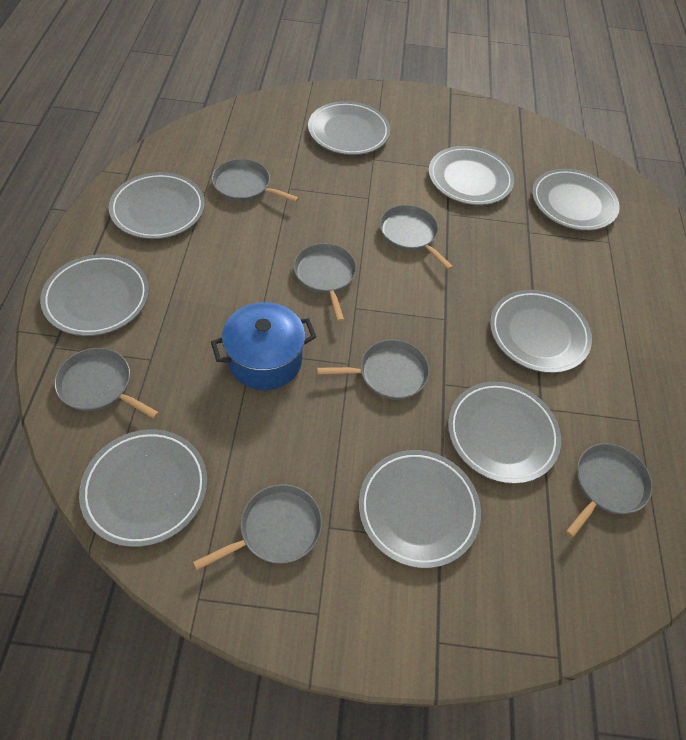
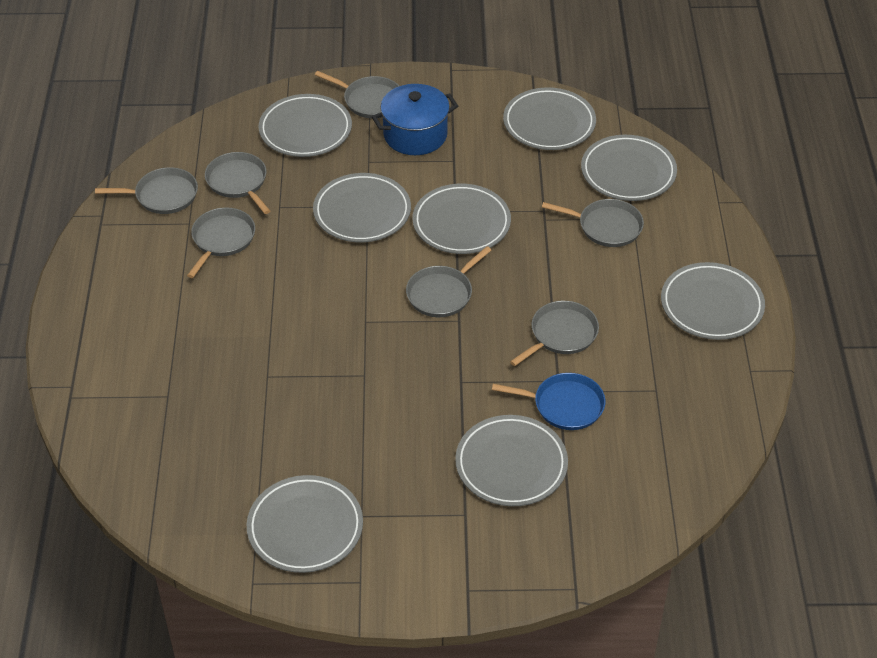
blue pan: none = 0 -> [492,373,605,430] = 1
grey plate: [40,254,149,336] [79,429,207,547] [109,172,205,239] [308,101,390,155] [359,450,481,568] [429,146,514,205] [448,381,561,484] [490,290,592,373] [532,169,620,231] = 9 -> [247,475,363,573] [259,94,352,157] [313,173,411,242] [412,184,511,254] [455,415,568,506] [503,87,596,150] [581,135,677,201] [661,262,765,340] = 8

